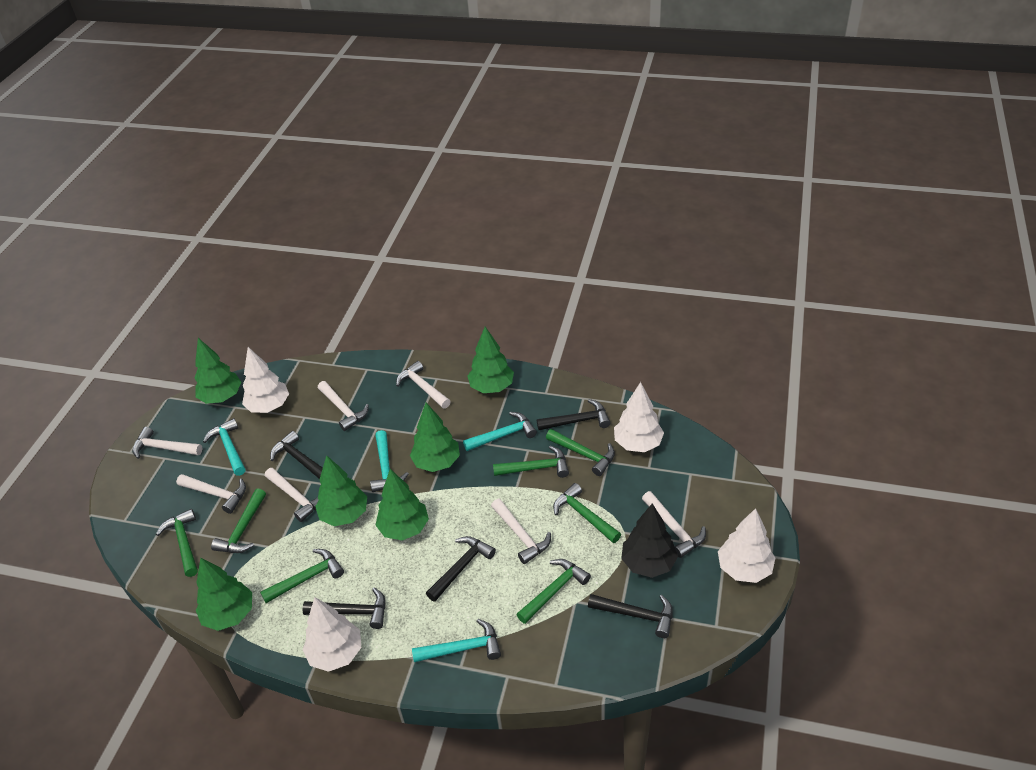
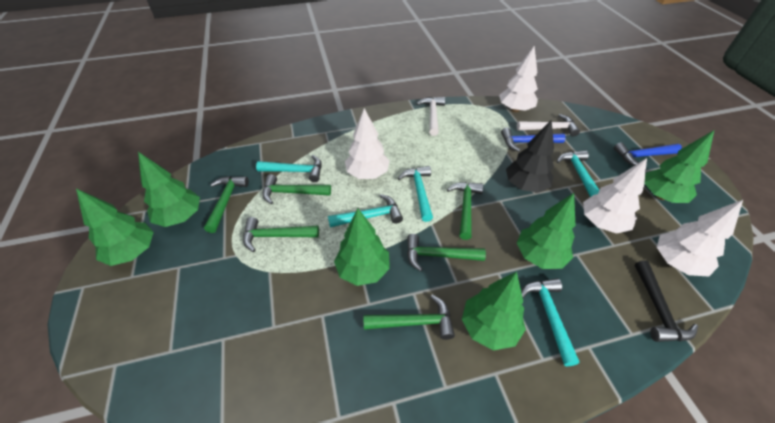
black hammer: [270,431,323,479] [302,588,386,629] [426,536,496,602] [537,399,610,430] [588,594,673,638] = 5 -> [635,261,698,342] = 1
blue hammer: none = 0 -> [501,127,565,152] [614,142,682,166] = 2
green hammer: [156,509,198,577] [211,488,266,553] [260,549,344,603] [493,446,569,478] [516,559,591,624] [546,429,615,476] [553,483,621,543] = 7 -> [204,176,249,233] [243,217,319,252] [262,174,331,204] [364,295,455,340] [407,234,486,272] [447,182,484,240] = 6
turquoise hammer: [203,418,246,476] [370,430,409,492] [412,619,501,662] [463,412,537,451] = 4 -> [256,155,322,182] [328,194,403,228] [398,166,433,222] [521,278,580,366] [557,150,599,197] = 5
white hammer: [133,427,202,459] [176,474,246,514] [265,468,319,522] [318,381,369,431] [396,361,451,409] [491,499,551,564] [642,491,706,558] = 7 -> [417,97,445,136] [517,114,580,137] = 2

